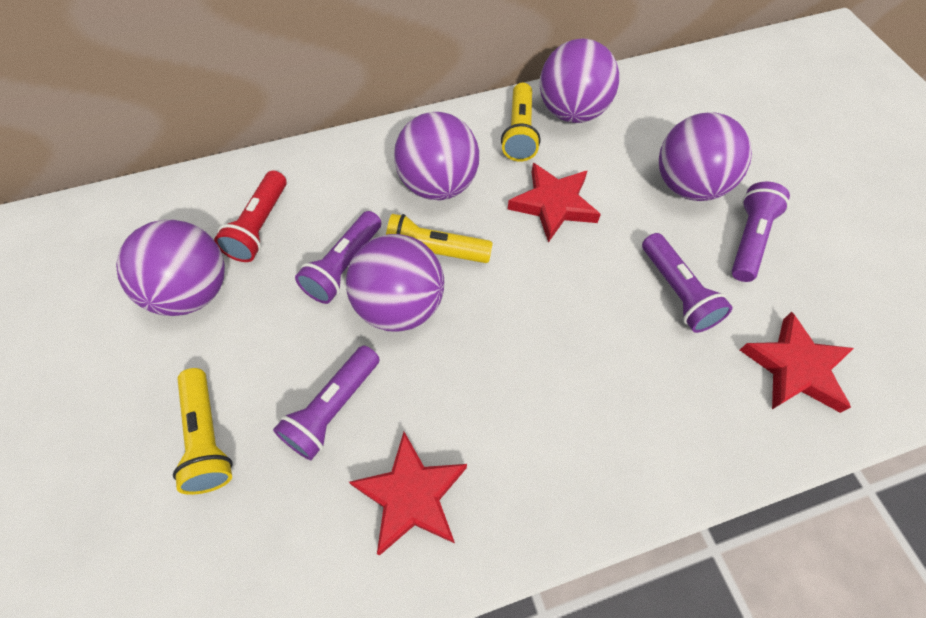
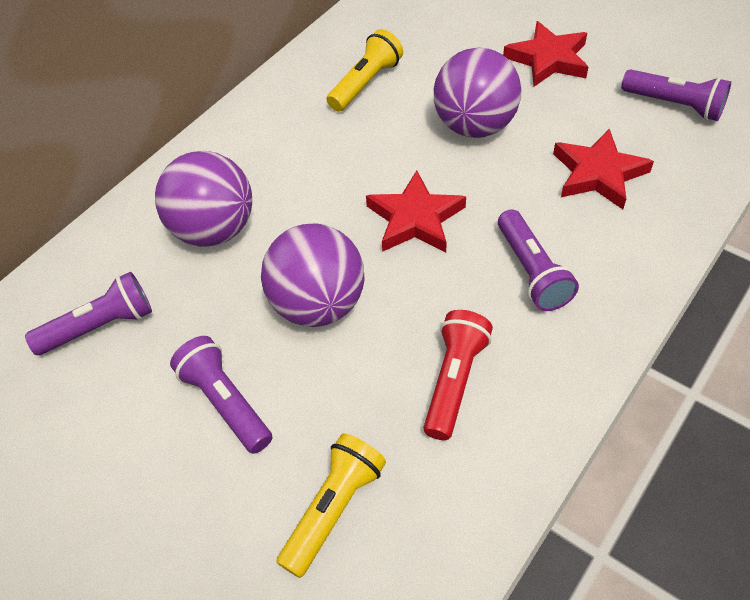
purple ball: [116,219,225,316] [346,234,444,332] [394,112,479,200] [540,38,619,123] [659,112,752,201] = 5 -> [155,151,252,247] [261,223,365,327] [434,48,522,138] = 3
yellow flashlight: [173,368,233,495] [386,214,492,263] [501,83,540,162] = 3 -> [276,433,386,578] [327,29,403,111] = 2

